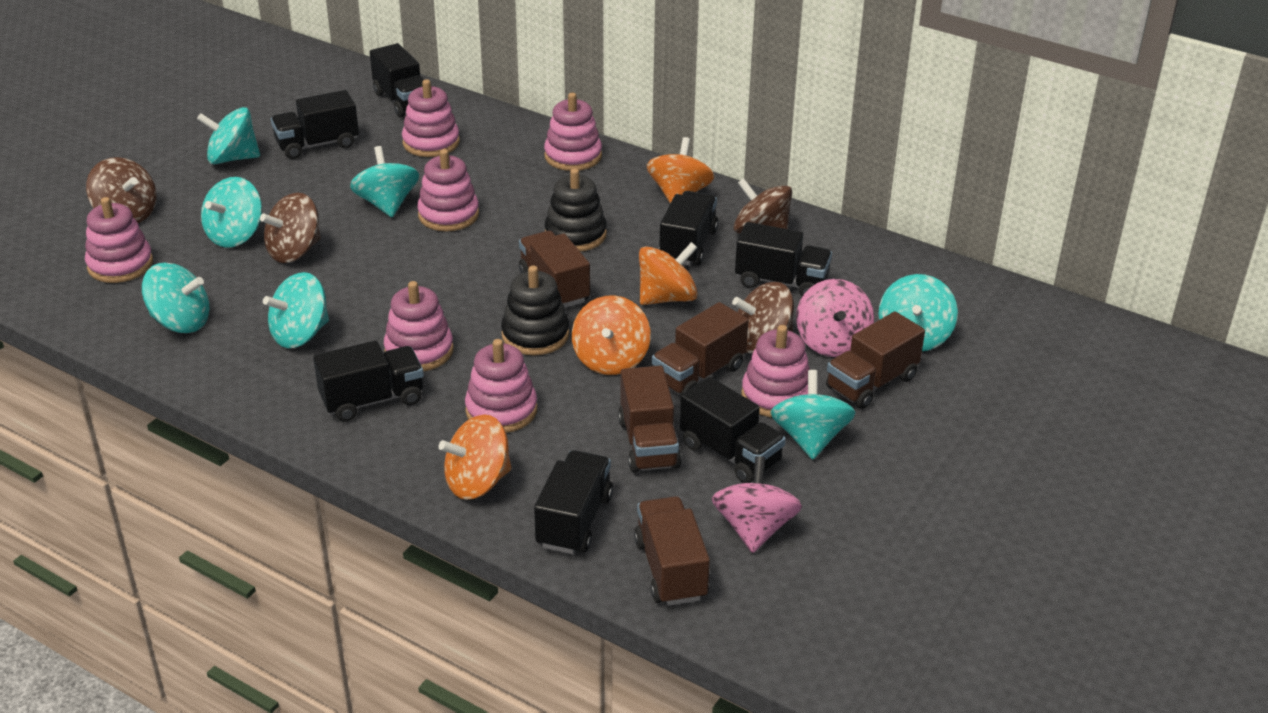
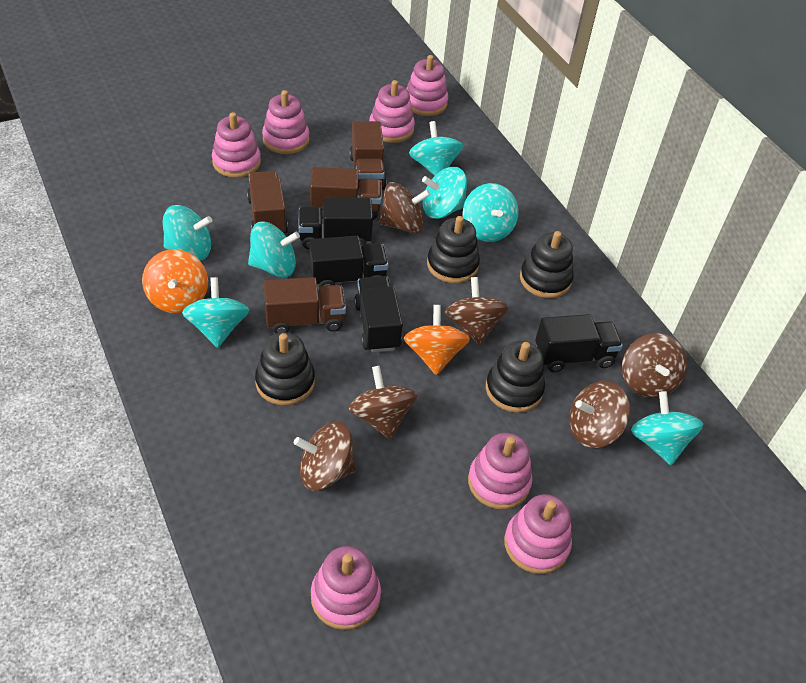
black stacking toy: [501,266,569,355] [544,168,607,252] = 2 -> [255,332,315,406] [427,216,480,283] [486,341,545,413] [520,231,573,298] = 4
black truck: [271,90,359,159] [313,341,424,422] [370,43,425,118] [534,450,613,554] [659,191,718,266] [680,377,786,483] [735,222,832,297] = 7 -> [299,198,373,250] [309,236,389,288] [354,276,403,352] [535,314,623,372] = 4
brown spinning top: [86,157,157,223] [260,193,321,263] [732,282,794,354] [733,178,792,234] = 4 -> [294,422,356,491] [348,366,417,440] [379,182,431,234] [445,277,509,345] [569,381,630,448] [622,333,687,398] = 6
brown truck: [519,231,590,308] [618,365,682,473] [634,496,710,606] [652,302,748,395] [826,311,925,409] = 5 -> [247,171,288,233] [264,277,346,334] [310,167,382,220] [349,121,387,190] = 4
orange spinning top: [439,415,511,500] [572,296,651,375] [639,242,698,305] [647,137,714,204] = 4 -> [142,249,208,313] [404,305,470,375] = 2
pink spinning top: [711,456,802,553] [796,279,874,357] = 2 -> none = 0

